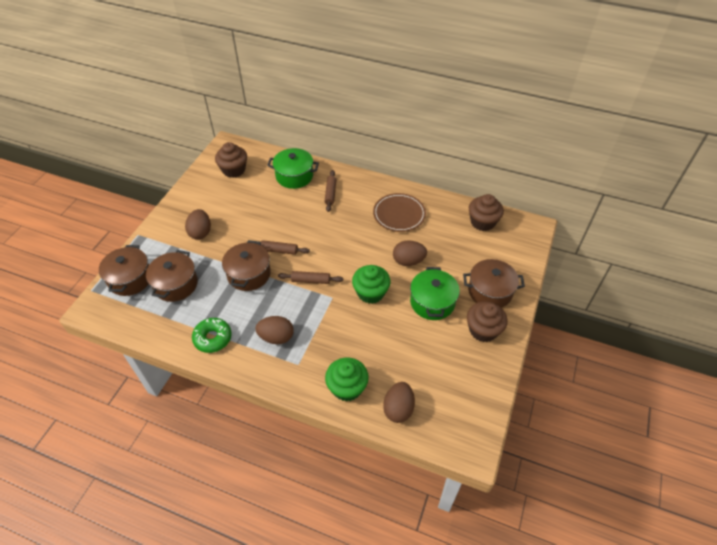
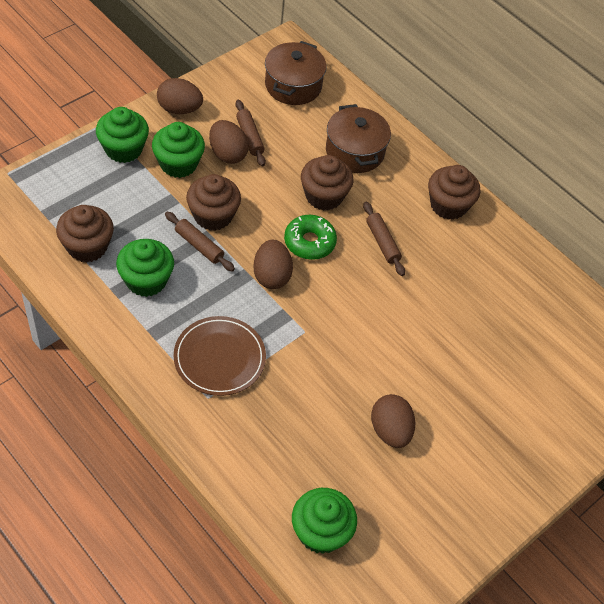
brown cupcake: [215,142,247,178] [467,301,508,342] [469,194,504,231] = 3 -> [56,205,114,263] [186,174,241,231] [301,155,353,211] [428,165,480,220] = 4
brown pot: [99,245,149,296] [146,250,198,302] [222,240,271,291] [463,259,525,308] = 4 -> [265,41,327,105] [326,104,391,173] = 2
green cupcake: [325,357,369,402] [352,265,390,304] = 2 -> [96,107,149,163] [116,239,174,297] [152,122,205,178] [292,488,357,554] = 4
green pot: [267,148,319,189] [410,267,460,320] = 2 -> none = 0

